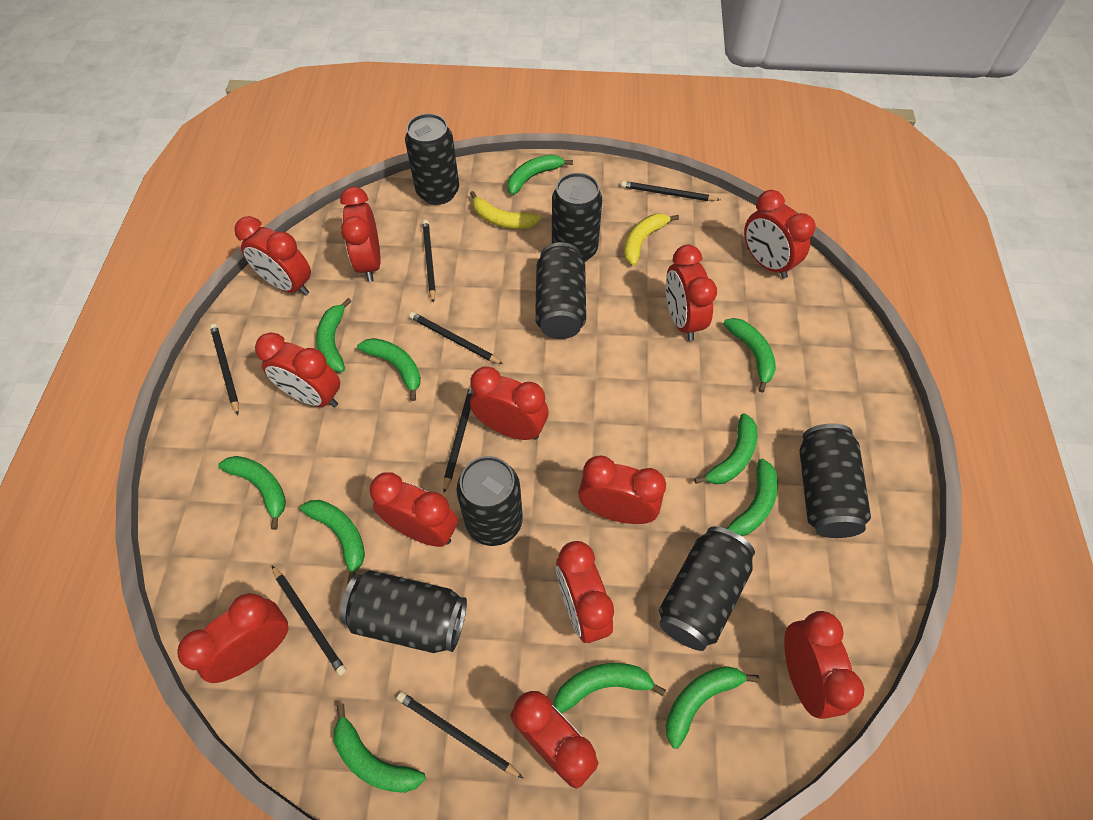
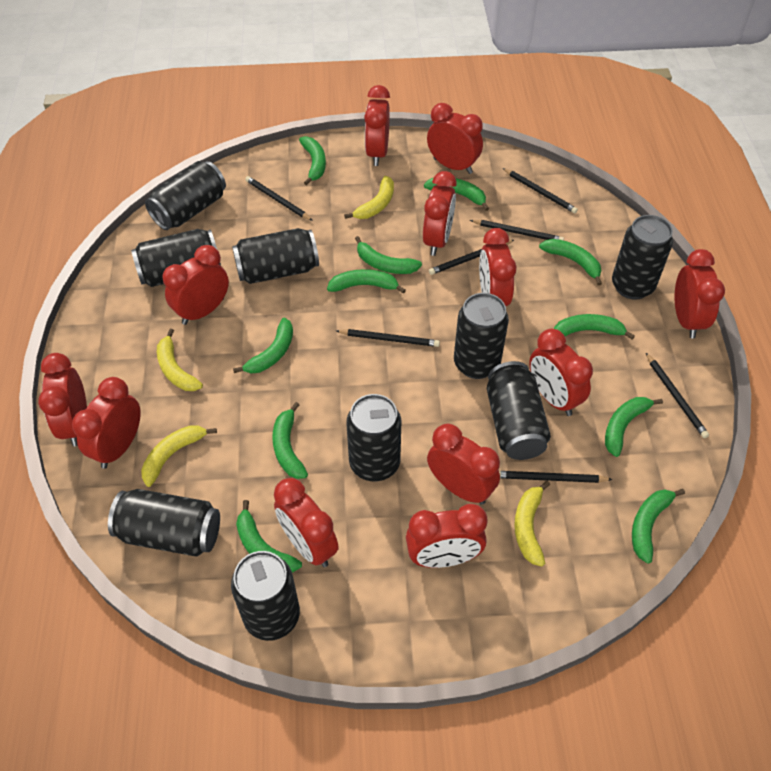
black can: [340,570,467,653] [405,114,459,205] [456,456,523,546] [535,242,586,339] [552,173,602,262] [659,526,755,651] [800,423,871,538] = 7 -> [108,489,220,557] [131,229,221,287] [145,161,226,230] [231,551,300,641] [232,228,319,284] [346,394,401,481] [454,293,509,379] [487,361,551,460] [612,215,673,300] = 9
yellow banana: [470,191,541,229] [624,214,679,266] = 2 -> [141,425,217,487] [157,329,203,391] [344,176,394,219] [514,480,550,567] = 4

